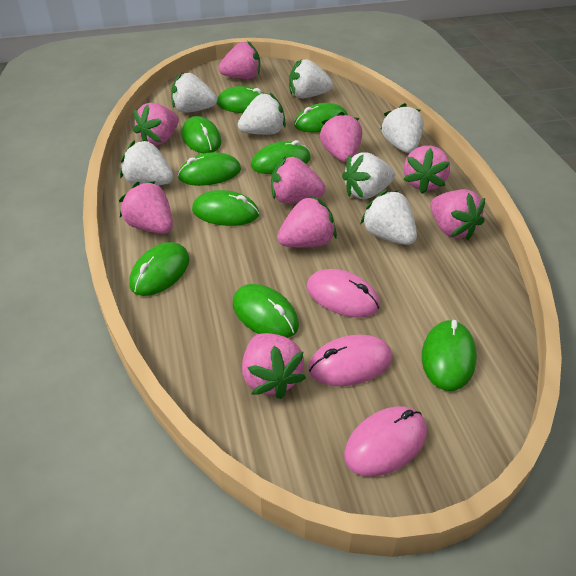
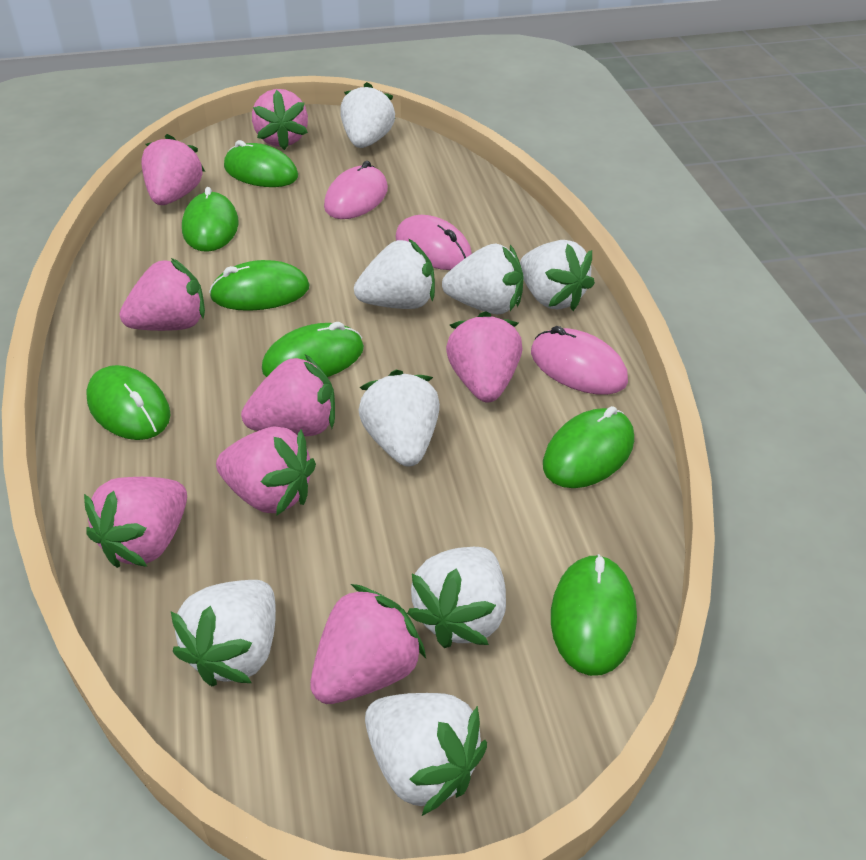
green mouse: [129,242,189,296] [178,152,241,186] [182,116,222,153] [192,190,259,226] [217,86,265,113] [233,284,299,338] [251,140,311,174] [294,103,348,132] [422,320,477,391] = 9 -> [86,365,171,440] [182,187,239,252] [209,260,310,311] [224,140,298,187] [262,322,364,377] [543,406,634,488] [551,554,637,676] = 7
pink strawberry: [119,181,173,234] [133,103,179,146] [219,41,260,79] [242,333,306,399] [271,156,326,204] [277,196,337,248] [320,112,362,162] [404,145,450,194] [430,189,485,240] = 9 -> [84,477,187,568] [120,258,205,331] [141,134,205,205] [216,426,316,516] [241,354,335,436] [252,89,308,150] [310,584,426,704] [446,311,523,402] = 8
white strawberry: [120,140,174,185] [171,72,217,113] [238,93,286,135] [289,59,333,98] [342,152,395,199] [360,190,417,245] [381,103,424,153] = 7 -> [171,580,276,686] [340,82,395,148] [354,238,435,309] [358,370,440,466] [365,693,487,816] [407,547,506,648] [442,244,523,314] [520,240,595,311] = 8

